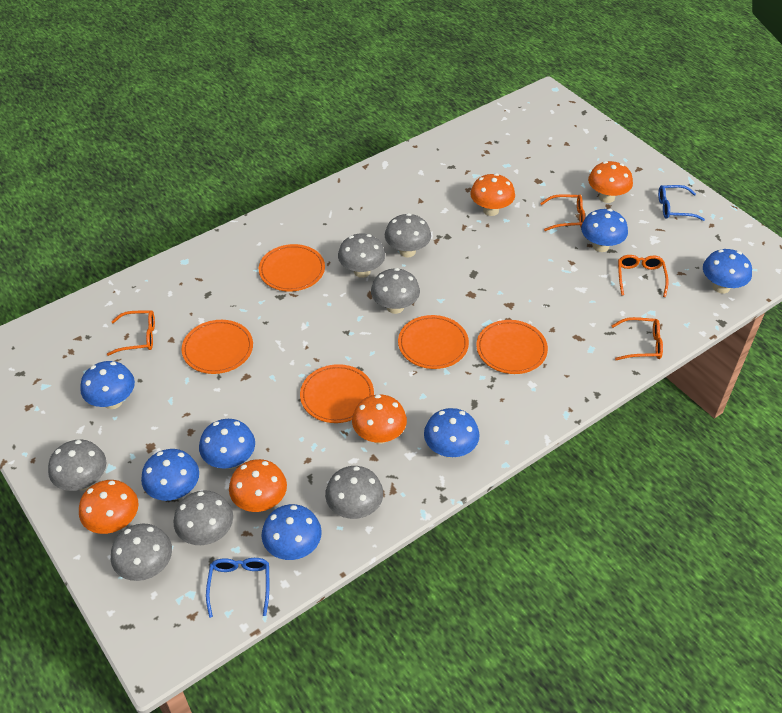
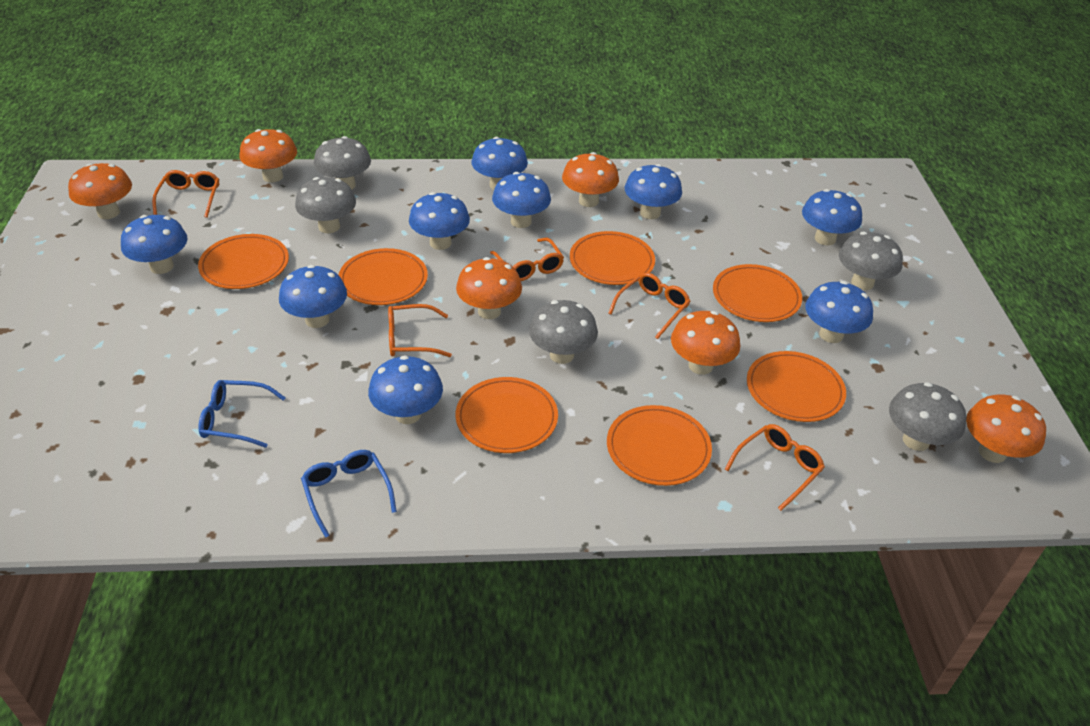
blue mushroom: [80,361,135,409] [141,449,199,501] [199,419,255,469] [262,504,322,560] [424,408,480,458] [581,209,628,252] [703,249,752,293] = 7 -> [121,215,187,274] [279,265,347,328] [368,355,443,424] [409,192,470,250] [472,137,528,190] [492,172,551,228] [625,164,682,219] [802,189,862,246] [805,281,873,343] = 9
grey mushroom: [48,440,106,491] [111,524,172,581] [174,490,233,545] [325,466,383,519] [338,234,385,278] [371,268,420,314] [385,213,431,258] = 7 -> [295,177,356,233] [313,136,371,190] [529,300,598,364] [839,232,903,290] [889,382,966,451] = 5
orange glasses: [107,310,155,356] [540,194,585,231] [611,317,663,360] [618,255,669,297] = 4 -> [152,170,219,218] [388,304,452,357] [490,238,564,281] [608,273,690,339] [725,424,825,511] = 5
orange mushroom: [79,480,139,534] [229,459,287,512] [352,394,407,444] [470,173,515,216] [588,161,633,203] = 5 -> [68,163,132,219] [240,129,297,183] [456,257,522,319] [562,152,619,207] [671,311,741,375] [966,394,1046,463] = 6
orange plate: [182,320,253,374] [259,244,325,292] [300,364,374,423] [398,315,469,369] [476,320,548,374] = 5 -> [198,234,289,289] [338,248,428,305] [455,377,558,453] [570,231,655,285] [607,405,712,486] [713,264,802,322] [747,351,846,422] = 7

